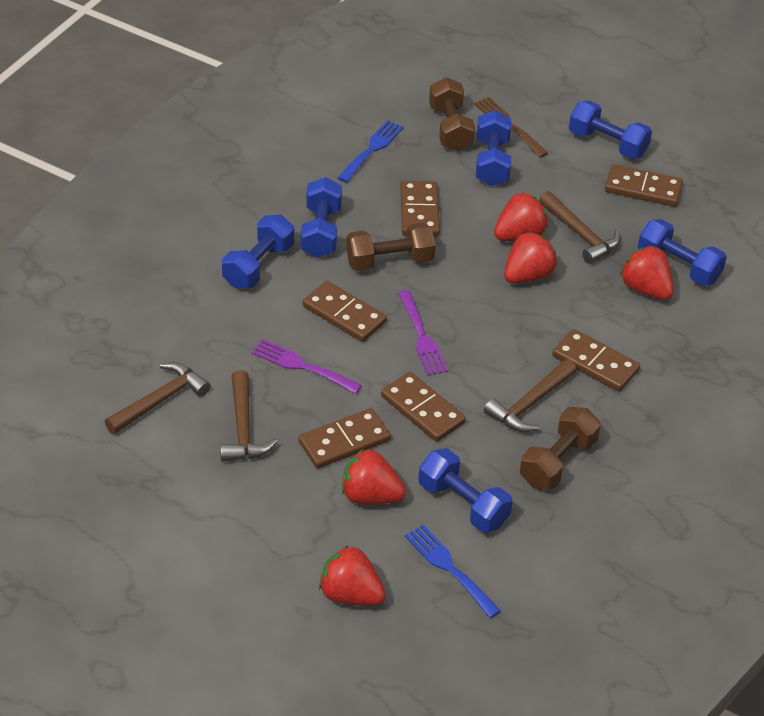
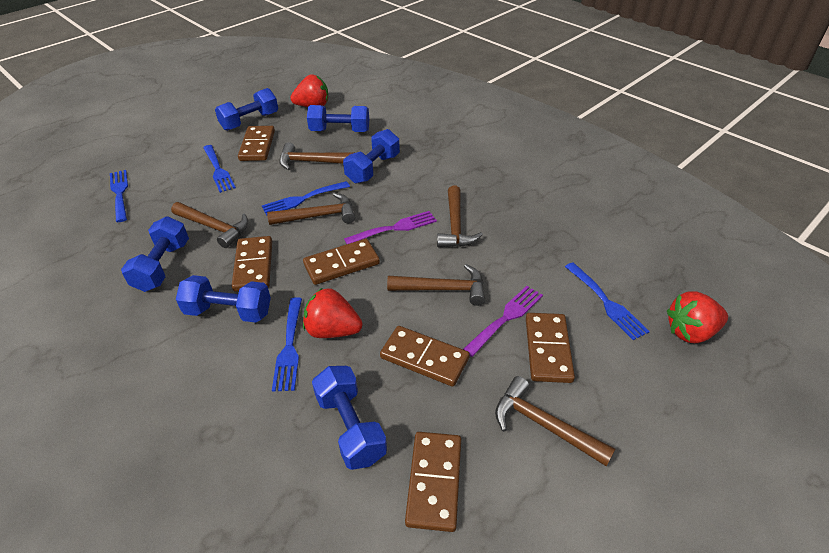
blue fork: [338,120,404,183] [405,525,501,618] = 2 -> [110,170,128,222] [203,145,236,193] [262,181,350,216] [272,297,302,392] [565,262,650,340] = 5
brown dumbbell: [346,223,435,271] [429,77,475,151] [520,407,601,490] = 3 -> none = 0
brown fork: [474,97,548,158] = 1 -> none = 0
brown hammer: [104,362,211,434] [220,370,278,462] [484,359,577,432] [539,191,621,264] = 4 -> [171,202,248,248] [267,193,355,225] [279,142,353,170] [387,264,485,306] [437,186,483,247] [495,376,615,466] = 6
red strawberry: [319,545,386,606] [342,449,406,504] [494,192,548,241] [504,232,557,283] [620,246,674,300] = 5 -> [291,75,328,107] [303,288,362,338] [667,292,728,343] = 3

